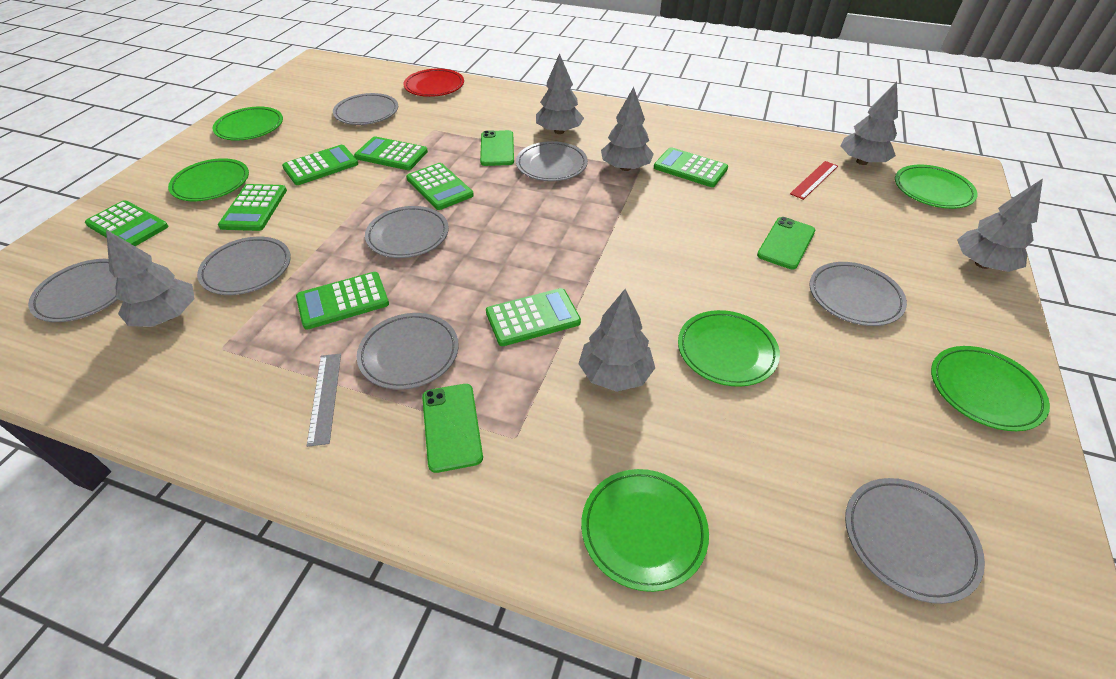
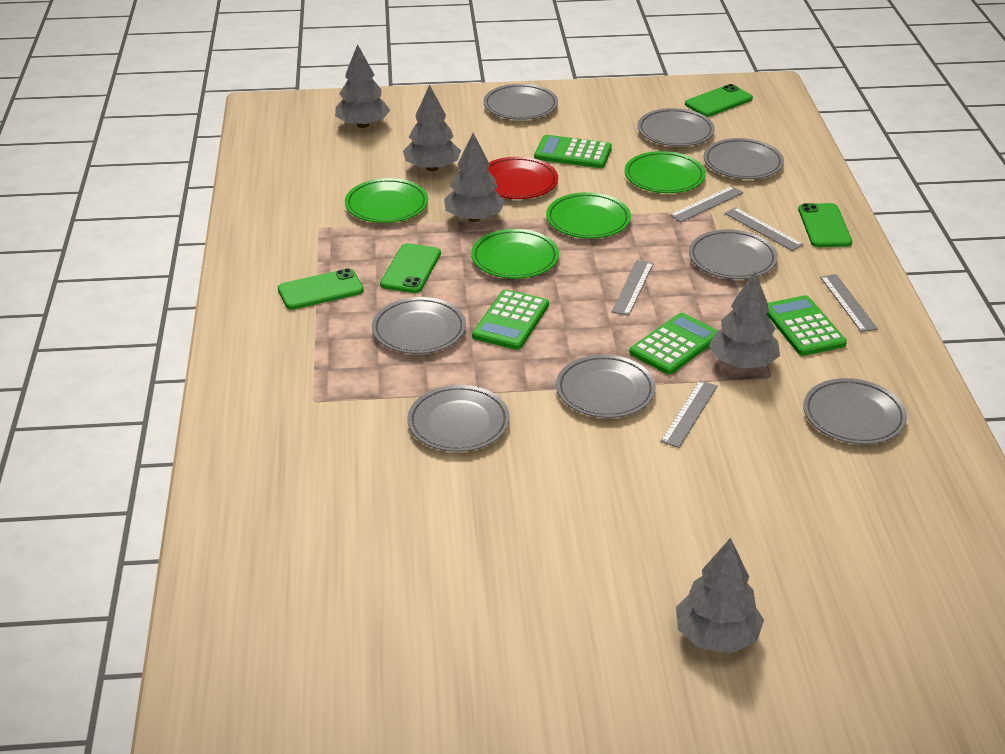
green calculator: [85,200,168,246] [218,184,287,231] [282,145,358,185] [296,272,389,330] [354,136,428,170] [406,163,474,210] [486,288,581,346] [654,147,728,187] = 8 -> [472,289,549,350] [534,135,612,168] [630,313,718,375] [766,295,847,356] = 4
green phone: [422,384,483,473] [480,130,514,166] [757,217,815,269] = 3 -> [278,268,364,310] [380,243,441,293] [685,84,753,117] [798,203,852,247] = 4
green plate: [168,158,249,201] [213,107,283,141] [581,469,709,592] [678,310,780,387] [895,165,978,209] [931,346,1050,431] = 6 -> [345,178,428,223] [471,229,559,279] [546,192,631,238] [624,151,706,193] = 4
grey ruler: [307,354,341,447] = 1 -> [611,260,653,316] [660,380,717,448] [670,186,743,222] [724,207,804,251] [820,274,878,332] = 5
grey tree: [106,230,195,327] [536,53,584,134] [578,289,655,392] [601,87,654,171] [840,82,898,165] [957,179,1043,272] = 6 -> [335,44,390,128] [403,84,461,171] [444,133,505,222] [676,538,764,653] [709,272,780,369] = 5
red ruler: [790,161,838,200] = 1 -> none = 0

